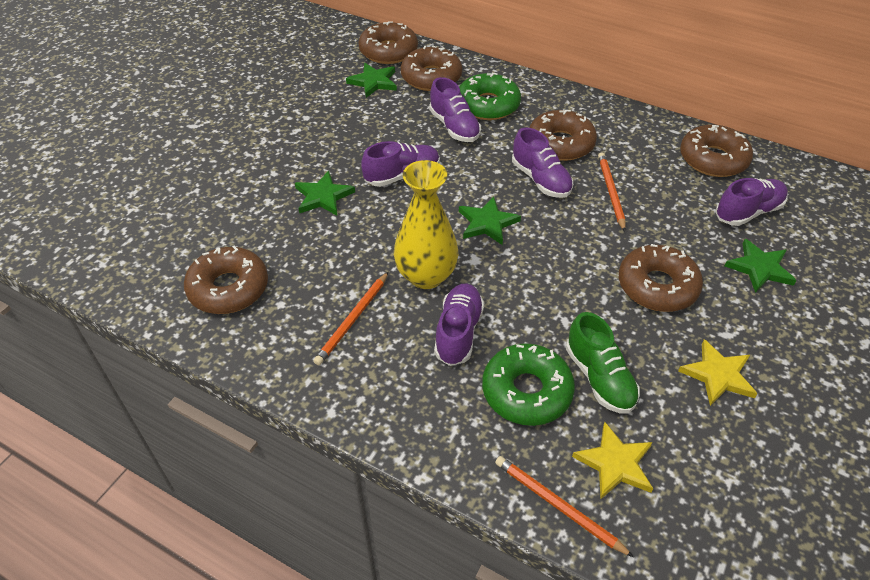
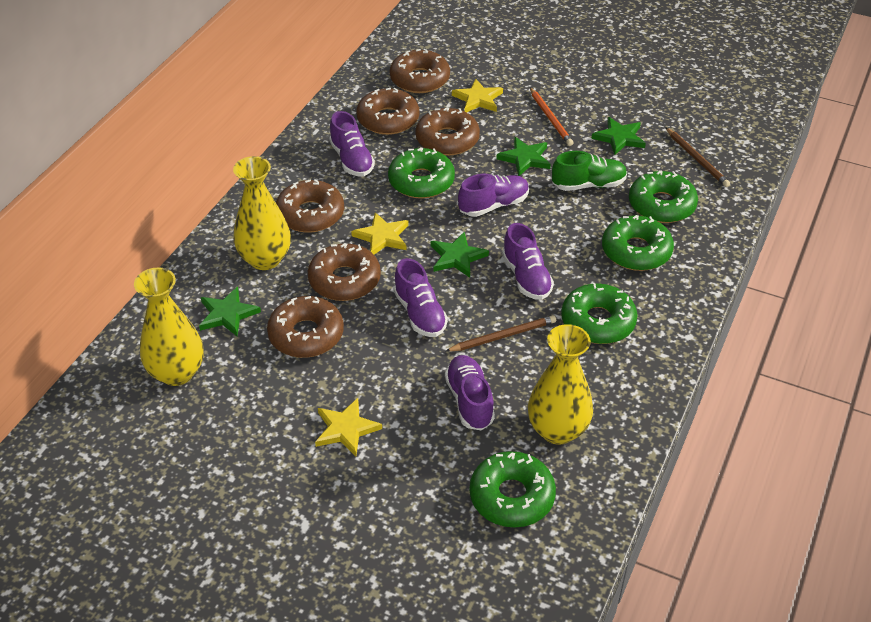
brown pencil: none = 0 -> [446,315,556,352] [665,127,730,187] = 2
green donut: [459,73,521,120] [482,343,575,426] = 2 -> [388,148,455,199] [470,451,556,528] [561,283,638,344] [602,215,674,271] [629,171,698,223] = 5
orange pencil: [313,272,388,365] [495,456,634,557] [598,152,626,232] = 3 -> [530,87,573,146] = 1
yellow star: [572,422,653,499] [678,339,758,406] = 2 -> [315,398,382,456] [351,212,409,255] [452,78,503,113] = 3
yellow vase: [394,160,458,289] = 1 -> [134,267,204,386] [233,156,291,270] [528,324,593,444] = 3

